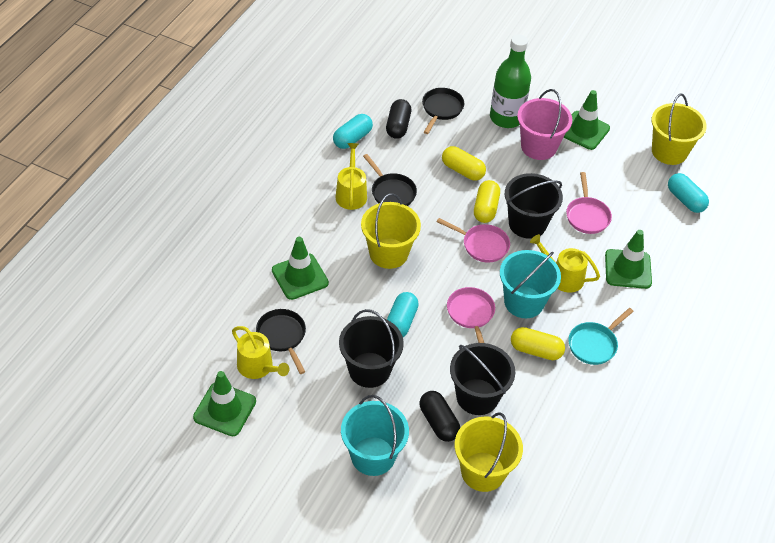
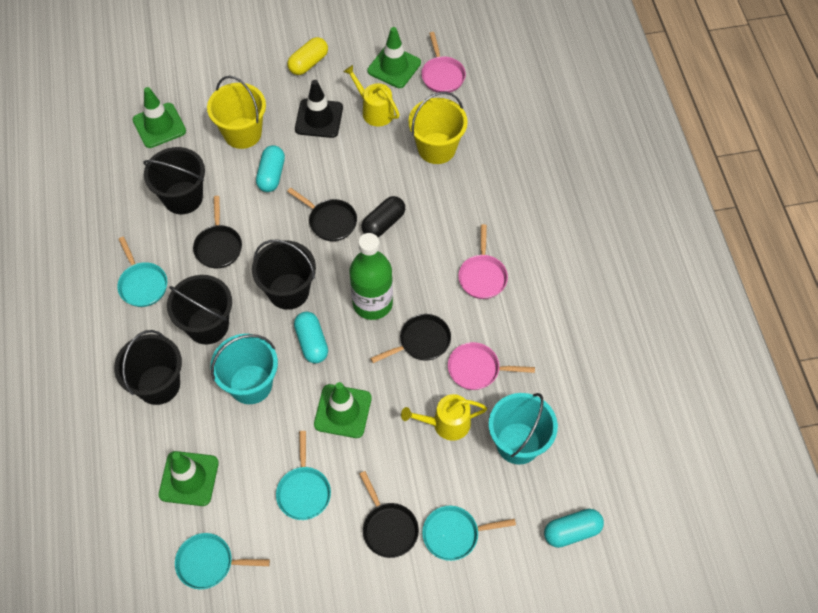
black bucket: [339,309,404,388] [450,343,515,415] [505,173,563,239] = 3 -> [114,330,182,405] [143,147,205,214] [167,275,232,345] [252,240,316,310] = 4
black capsule: [386,99,411,139] [420,391,460,442] = 2 -> [362,196,405,237] = 1
black pan: [256,309,306,374] [363,154,417,206] [422,88,465,134] = 3 -> [193,196,242,268] [287,188,357,241] [360,471,419,558] [370,314,451,363] = 4
black traffic cone: none = 0 -> [295,80,343,138] = 1
pink bucket: [517,89,572,160] = 1 -> none = 0
turquoise pan: [568,308,634,365] = 1 -> [117,237,167,307] [175,533,270,589] [276,431,331,520] [422,506,516,561] = 4
yellow bucket: [361,193,421,269] [455,412,523,492] [651,94,707,165] = 3 -> [207,76,266,149] [408,92,468,164] = 2
yellow capsule: [442,146,486,181] [474,180,500,223] [511,327,565,360] = 3 -> [288,37,328,75] = 1
yellow watering can: [232,326,289,379] [335,143,367,210] [530,234,600,293] = 3 -> [343,65,400,126] [401,394,487,441] = 2

